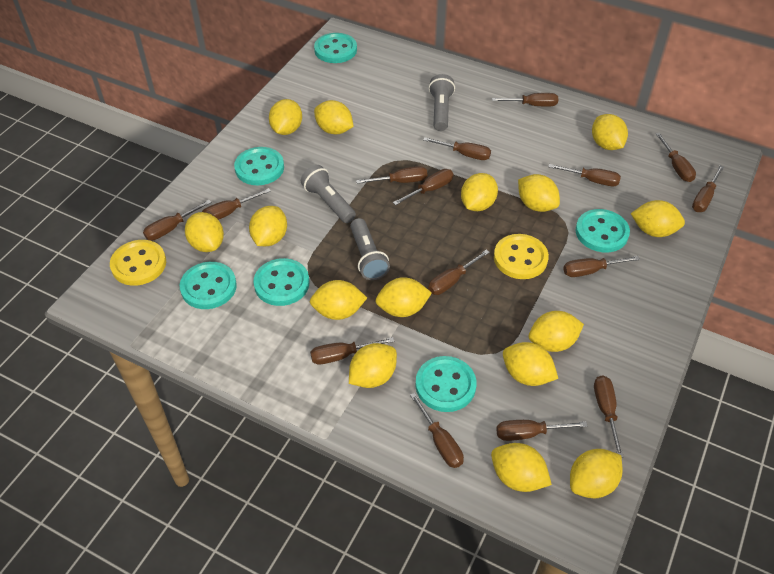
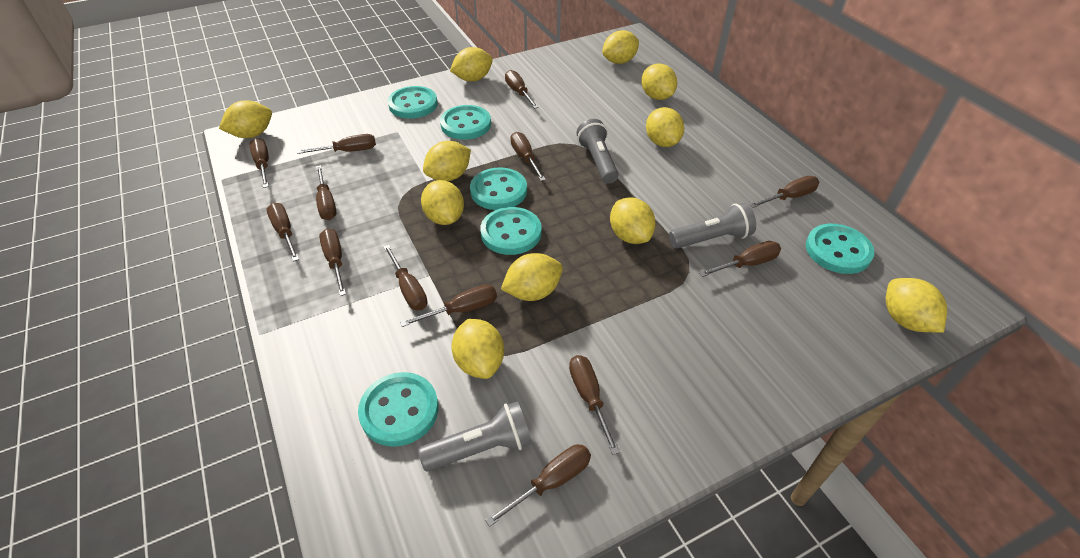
brown screwdriver: [143,200,212,240] [202,188,271,220] [310,337,395,365] [356,166,427,184] [393,169,454,205] [410,393,464,468] [423,137,491,160] [428,249,490,295] [492,93,558,106] [496,420,588,441] [548,164,621,186] [563,256,640,277] [594,375,624,457] [656,133,696,182] [692,165,724,212] = 15 -> [249,138,269,188] [266,203,299,261] [297,134,376,154] [316,165,337,220] [319,228,346,296] [383,245,428,310] [400,284,497,327] [485,444,591,527] [505,70,539,109] [510,132,546,181] [569,355,620,455] [699,241,781,277] [749,176,819,208] = 13
yellow button: [110,240,166,286] [494,234,549,279] = 2 -> none = 0
yellow lemon: [185,212,224,252] [249,206,287,246] [269,99,302,135] [310,280,367,320] [314,100,354,134] [349,343,397,388] [375,277,432,317] [461,173,498,211] [491,443,552,492] [503,342,558,386] [518,174,560,212] [529,311,584,352] [570,449,622,498] [592,114,628,150] [630,200,685,237] = 15 -> [219,100,272,138] [421,180,464,225] [423,141,471,181] [450,47,493,82] [451,319,504,379] [501,253,563,301] [602,30,639,64] [610,197,656,244] [641,63,677,100] [646,107,684,147] [886,278,947,333] = 11

